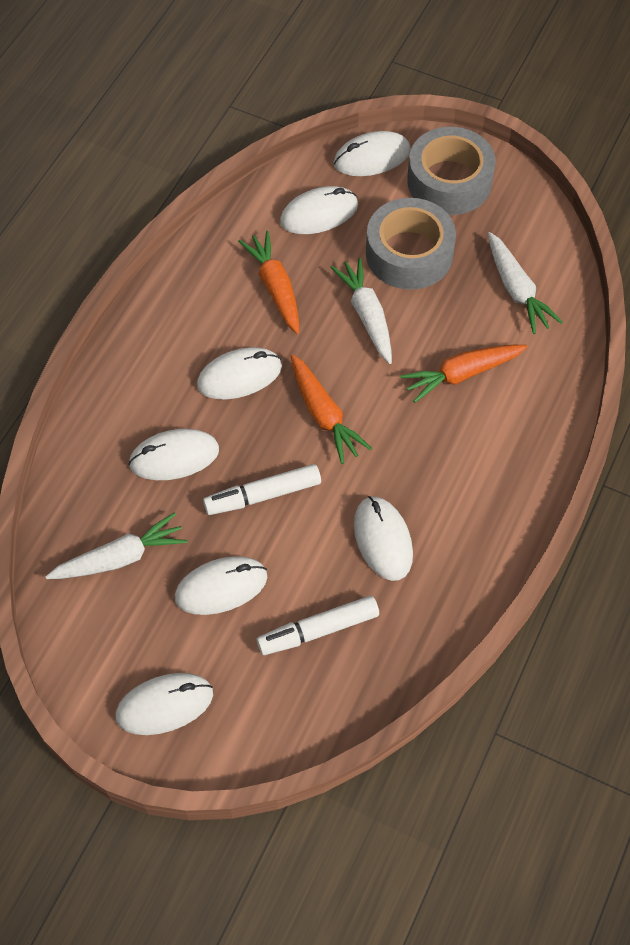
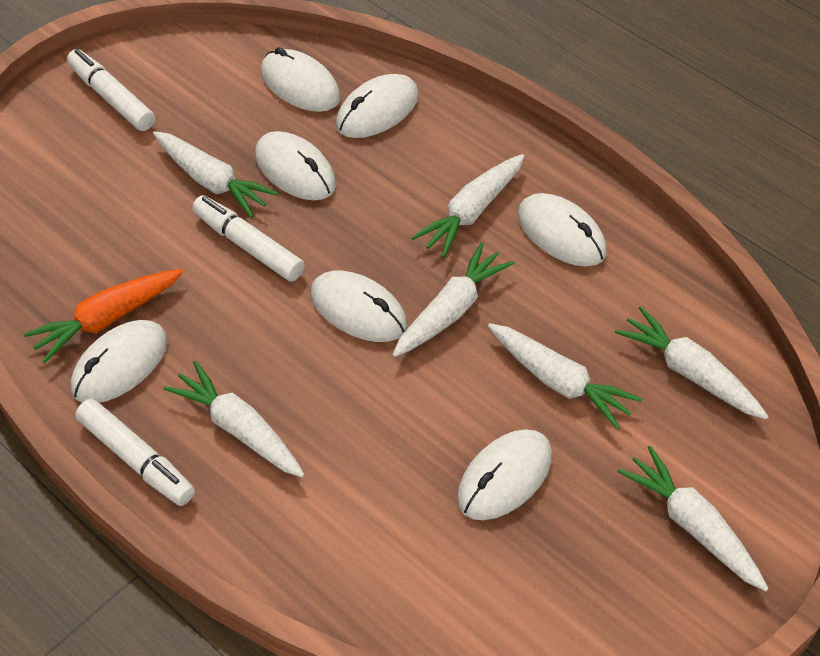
grey tape: [366,198,456,290] [407,127,496,215] = 2 -> none = 0
orange carrot: [238,231,299,334] [291,354,372,464] [400,345,527,403] = 3 -> [24,269,183,363] = 1
white carrot: [45,512,187,579] [330,257,392,364] [488,232,563,334] = 3 -> [153,131,279,218] [163,361,305,477] [392,242,515,357] [411,154,525,258] [488,323,642,430] [615,306,769,419] [617,446,769,591] = 7
white marker: [203,464,321,515] [257,595,379,655] = 2 -> [67,49,155,131] [75,399,195,506] [192,195,305,282] = 3

